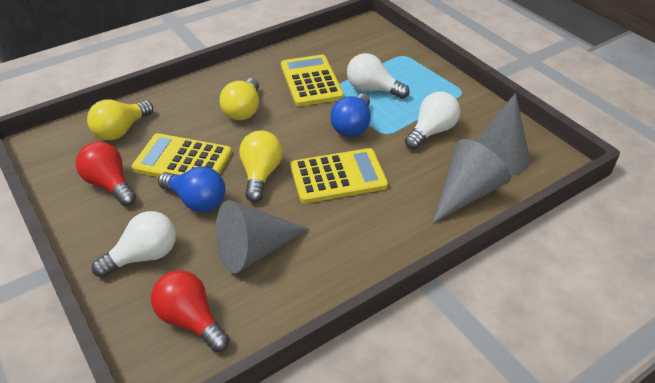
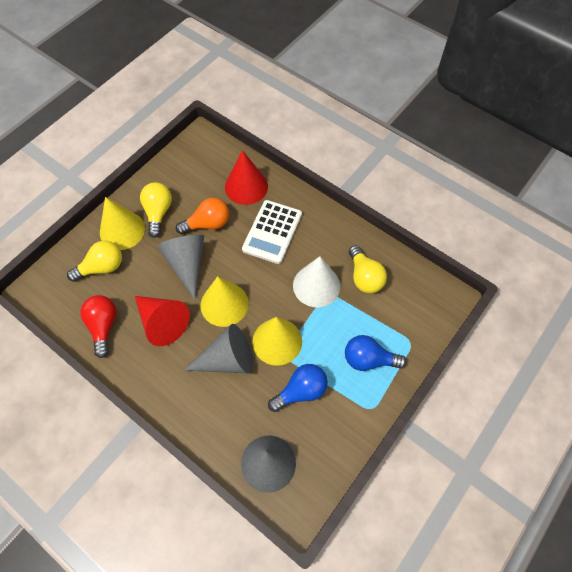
orange light bulb: none = 0 -> [176,198,229,234] = 1
red cone: none = 0 -> [135,296,190,346] [225,150,268,205] = 2
red light bulb: [76,142,136,206] [151,270,230,352] = 2 -> [80,295,117,358] = 1
white calculator: none = 0 -> [242,200,302,264] = 1
white cone: none = 0 -> [293,256,340,307] = 1
white light bulb: [92,211,176,278] [347,53,410,99] [405,91,460,150] = 3 -> none = 0
yellow calculator: [132,133,232,177] [281,55,344,106] [290,148,388,203] = 3 -> none = 0
yellow cone: none = 0 -> [100,197,145,250] [200,276,249,327] [252,317,302,366] = 3

